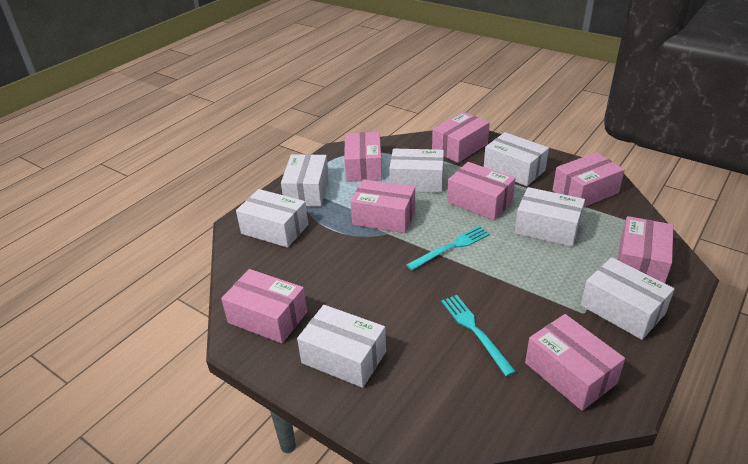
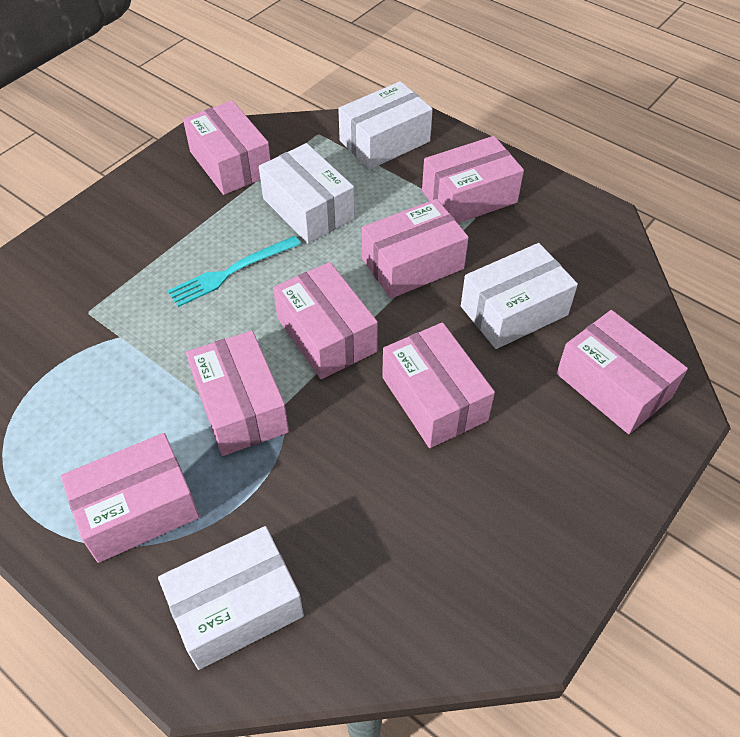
turquoise fork: [406,226,490,270] [441,295,516,377] = 2 -> [167,236,301,307] = 1
white box: [236,189,308,248] [281,154,329,207] [297,305,386,388] [389,149,444,193] [484,132,549,186] [515,187,585,247] [581,257,674,340] = 7 -> [158,526,304,670] [259,143,355,243] [338,81,433,169] [461,243,578,349] = 4

